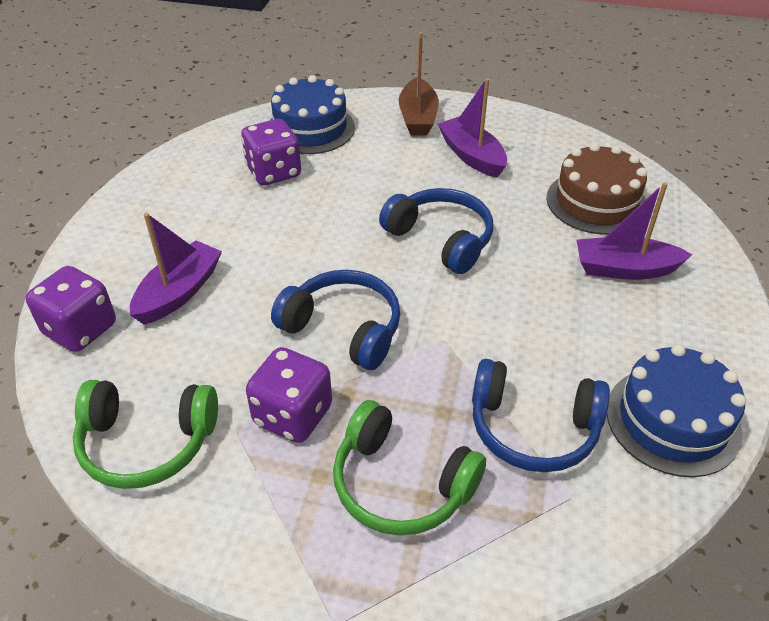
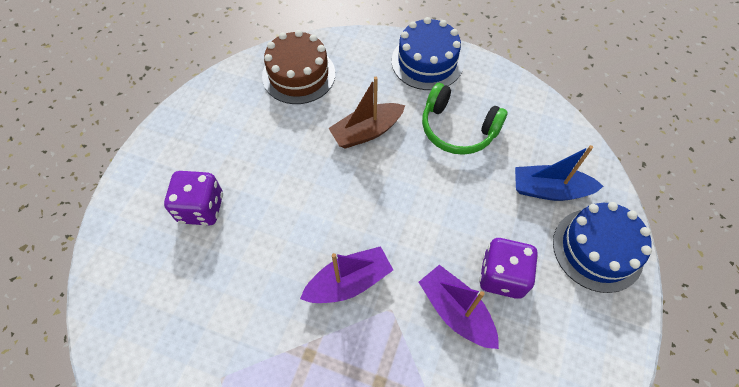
blue boat: none = 0 -> [515,145,603,201] = 1
blue headphones: [271,270,401,370] [379,188,493,274] [472,359,610,472] = 3 -> none = 0
green headphones: [73,380,218,489] [333,400,486,536] = 2 -> [422,83,508,155] = 1
purple boat: [130,213,222,325] [438,78,507,178] [576,182,692,280] = 3 -> [300,246,393,303] [419,265,499,349] = 2
purple dice: [26,266,116,352] [241,119,301,185] [246,347,332,443] = 3 -> [164,171,223,226] [479,238,538,299] = 2

